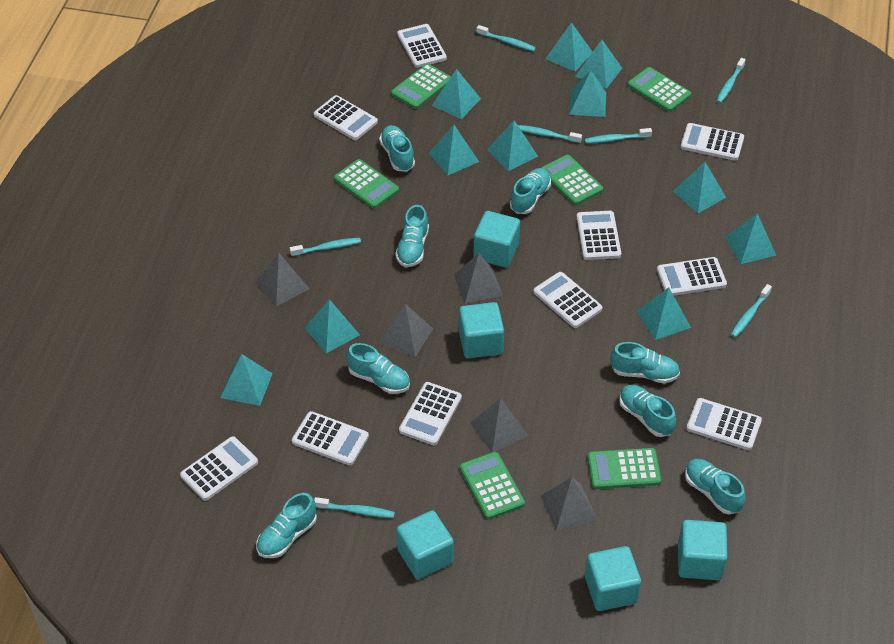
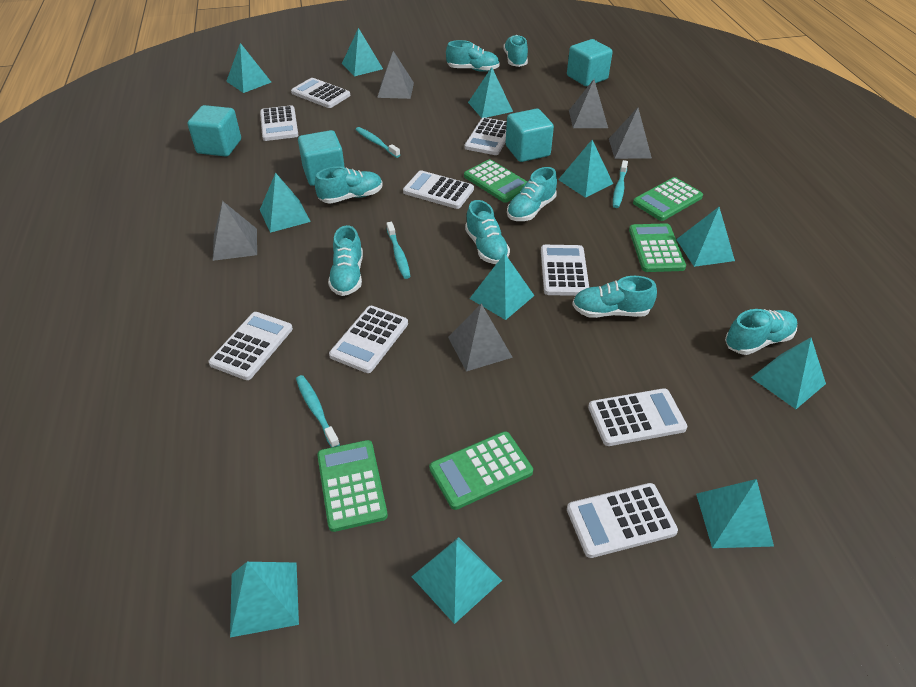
green calculator: [334,159,399,209] [391,64,451,109] [460,452,525,519] [541,155,603,205] [588,448,661,489] [628,67,691,112] = 6 -> [317,440,388,532] [429,431,533,510] [464,159,528,203] [629,223,686,272] [633,177,703,221] = 5
turquoise cube: [396,510,454,579] [459,302,504,358] [473,211,520,268] [585,546,641,611] [678,520,727,580] = 5 -> [188,105,241,157] [298,130,345,186] [506,109,554,162] [567,39,613,86] = 4
turquoise toothbrush: [290,238,361,256] [314,497,395,518] [476,25,536,51] [518,125,582,143] [585,128,652,143] [716,58,746,103] [730,284,772,338] = 7 -> [296,375,340,448] [355,127,400,158] [386,222,411,279] [613,160,628,208] = 4
white calculator: [180,436,258,501] [292,411,369,465] [314,95,378,140] [397,24,447,68] [399,382,462,445] [533,272,603,328] [576,211,621,260] [657,257,727,296] [680,123,744,161] [686,398,762,450] = 10 -> [208,312,293,380] [260,105,298,141] [291,78,350,108] [329,306,408,373] [403,170,474,209] [465,117,507,155] [541,245,589,296] [567,483,678,558] [588,388,687,446] = 9

